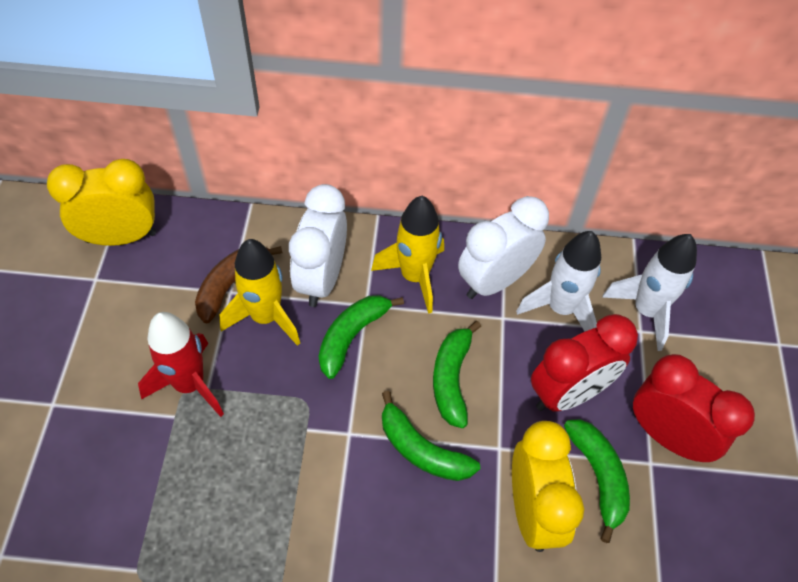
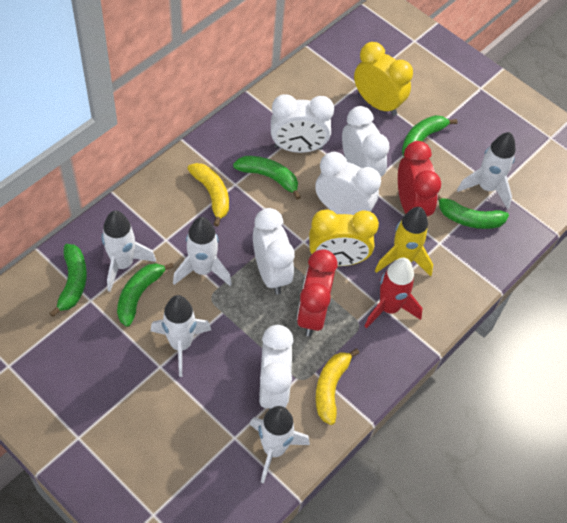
brown banana: [195,246,282,324] = 1 -> none = 0
green banana: [319,295,404,379] [382,391,480,481] [433,321,481,428] [564,419,630,543] = 4 -> [50,244,87,317] [117,263,174,327] [233,156,301,200] [402,115,457,156] [438,194,509,229] = 5
white clock: [289,184,347,307] [458,196,549,299] = 2 -> [253,208,295,294] [259,325,293,410] [271,94,334,153] [315,152,381,215] [342,106,390,177] = 5
white rocket: [516,231,601,331] [602,234,697,351] = 2 -> [101,211,156,292] [151,295,211,377] [173,217,232,286] [249,406,310,484] [457,132,515,209] = 5
yellow banana: none = 0 -> [187,163,229,227] [316,349,359,425] = 2
yellow rocket: [219,239,300,346] [371,196,444,314] = 2 -> [375,207,433,277] = 1

